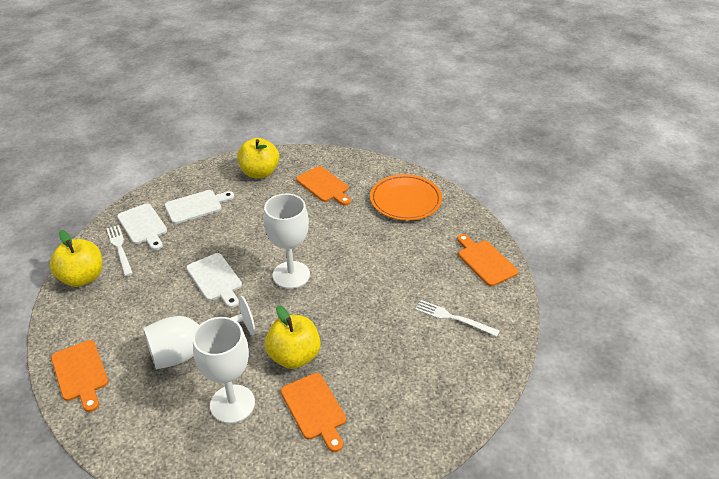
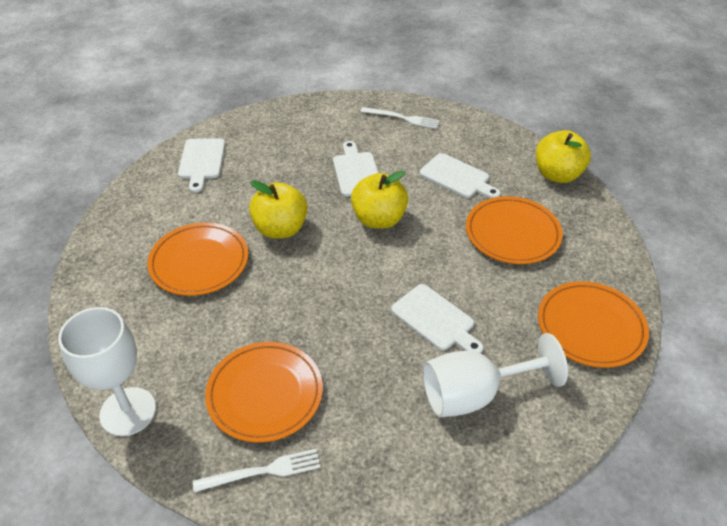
orange cutting board: [51,340,108,412] [281,373,346,452] [296,166,351,206] [457,234,518,286] = 4 -> none = 0
orange plate: [370,174,442,221] = 1 -> [147,222,248,296] [205,342,323,443] [466,196,563,264] [538,281,649,368] = 4
white cutting board: [117,203,167,250] [165,190,234,224] [186,253,242,308] = 3 -> [178,138,225,193] [333,141,378,197] [391,284,483,353] [420,153,500,198] = 4
white goblet: [143,296,255,369] [193,317,255,424] [264,194,310,289] = 3 -> [58,307,156,436] [423,333,568,417] = 2

